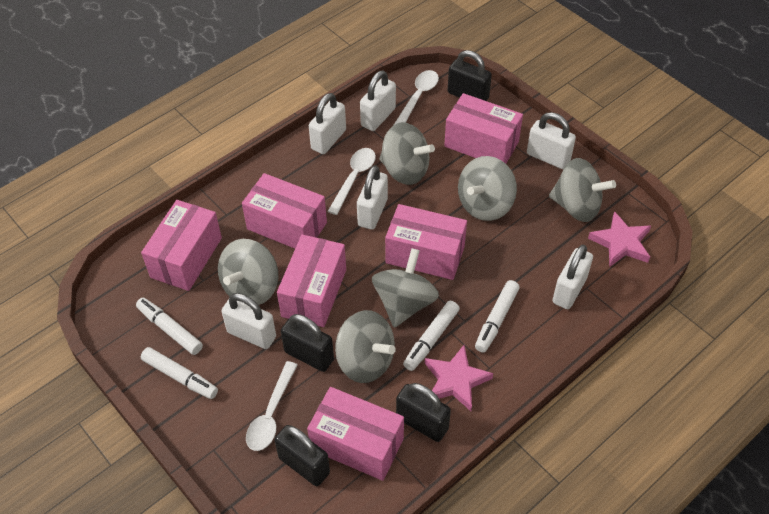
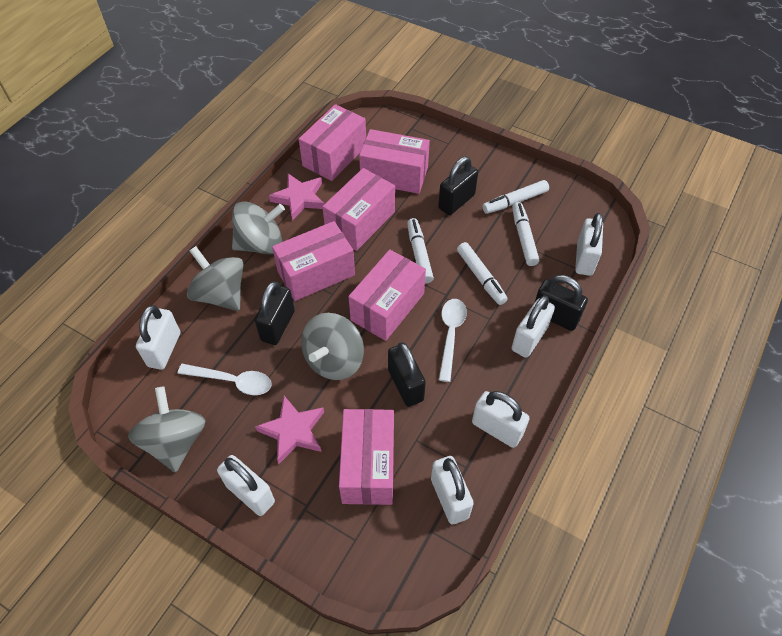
grey spinning top: [218,239,279,305] [335,310,396,383] [372,248,439,328] [379,122,435,185] [458,156,517,221] [549,158,616,222] = 6 -> [128,386,205,472] [187,246,243,311] [232,201,285,255] [301,313,364,380] = 4
white spoon: [246,361,297,451] [328,148,376,215] [394,70,439,125] = 3 -> [178,364,272,395] [439,299,467,382] = 2

